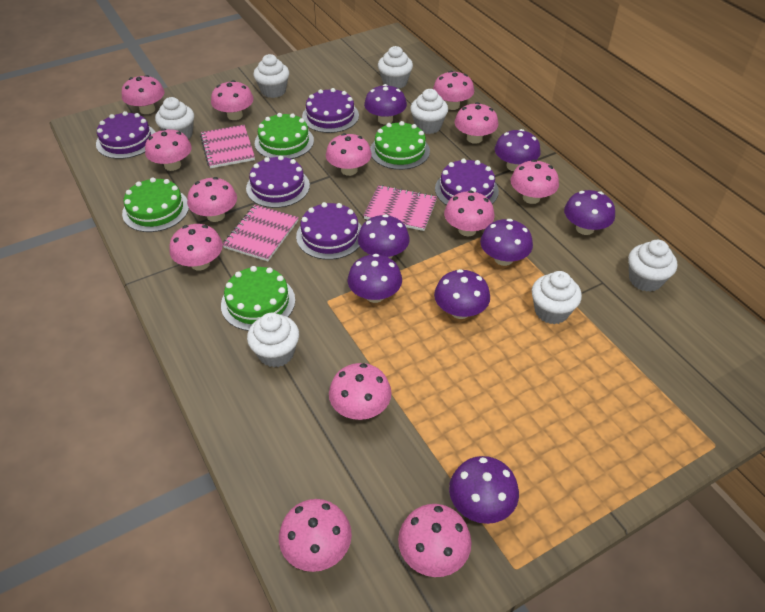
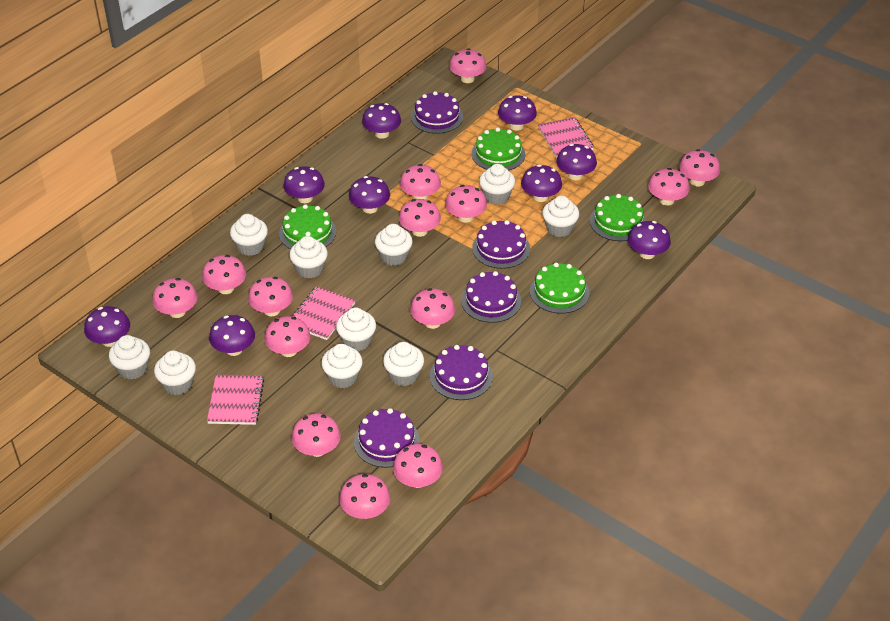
pink mushroom: [122,75,164,114] [145,129,192,171] [169,224,223,271] [187,177,237,222] [211,80,254,120] [279,499,352,572] [326,133,372,176] [329,363,392,420] [398,504,472,577] [433,71,474,110] [444,191,495,236] [454,102,498,144] [511,160,559,204] = 13 -> [152,278,198,318] [202,255,246,294] [248,277,293,316] [264,316,310,357] [292,413,341,457] [339,474,390,519] [393,444,443,488] [399,199,441,237] [400,164,441,200] [410,288,455,329] [445,185,487,223] [449,48,487,83] [648,168,690,206] [679,149,720,187] = 14
purple mushroom: [348,254,402,303] [358,214,410,259] [364,84,407,124] [434,269,490,319] [449,456,519,524] [480,219,533,266] [495,129,541,171] [564,190,615,235] = 8 -> [84,306,130,347] [209,315,255,356] [283,166,325,203] [349,176,390,214] [362,103,401,139] [498,95,537,131] [521,165,562,202] [556,144,597,180] [628,221,671,259] = 9
white cupcake: [155,97,194,140] [247,313,299,367] [253,54,289,98] [378,46,413,89] [410,89,448,134] [532,271,582,324] [628,240,677,292] = 7 -> [109,335,150,379] [154,351,196,395] [230,214,268,256] [289,236,328,278] [321,344,363,388] [336,307,376,351] [375,224,413,266] [383,342,424,386] [479,164,515,205] [542,196,579,237] = 10

